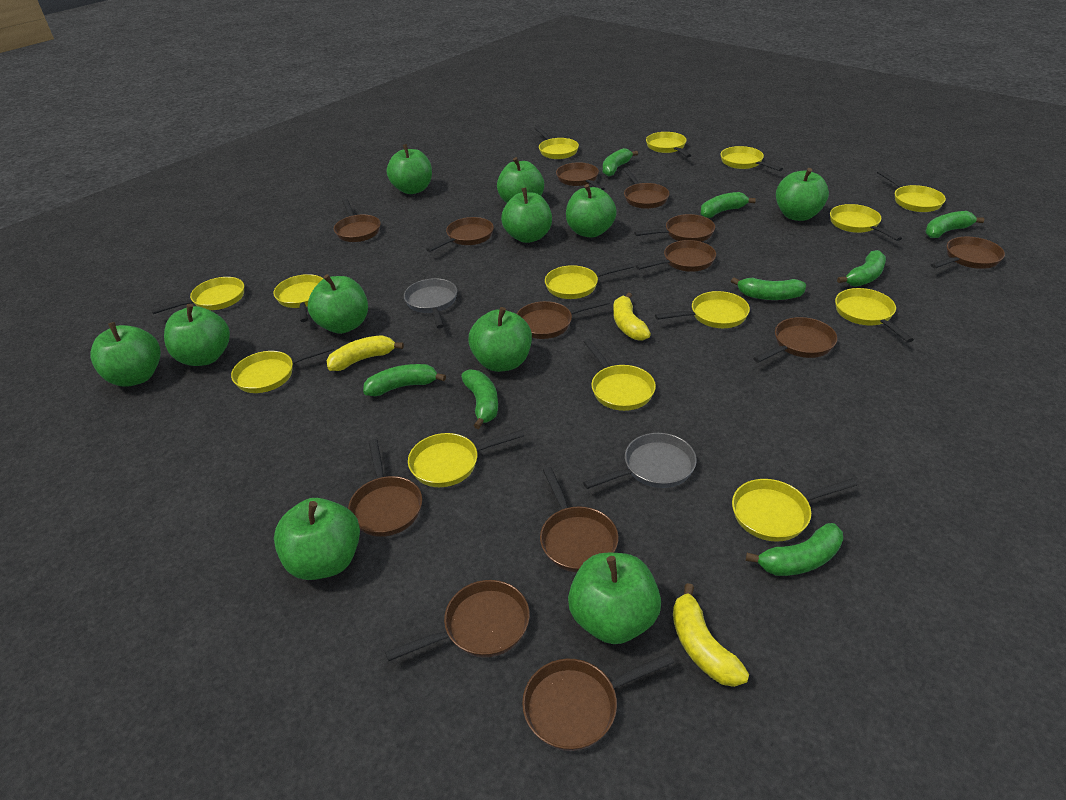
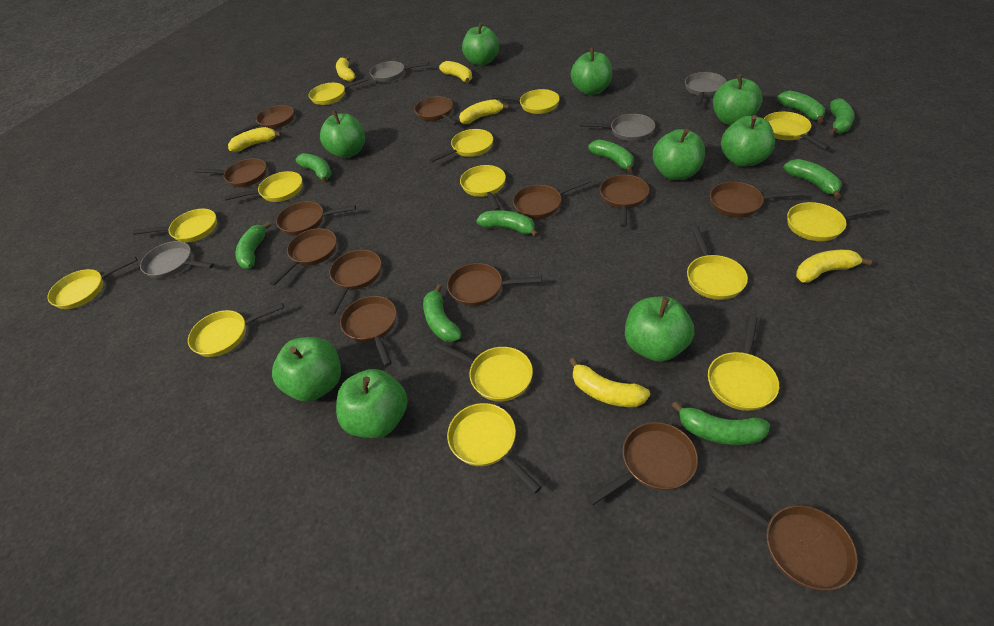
green apple: [90,322,161,387] [164,304,230,366] [274,498,360,580] [308,274,368,334] [387,144,432,194] [468,307,532,372] [497,157,544,203] [501,188,552,243] [566,184,617,238] [568,553,661,644] [776,168,829,221] = 11 -> [272,337,341,402] [320,110,365,158] [336,369,408,438] [462,22,499,66] [571,47,612,95] [625,296,695,362] [653,129,705,180] [713,74,763,125] [721,115,775,167] = 9
green banana: [363,364,446,396] [461,369,498,429] [603,148,638,176] [701,192,756,218] [731,277,806,300] [746,523,843,576] [837,250,886,287] [925,211,984,238] = 8 -> [235,222,271,269] [296,153,332,184] [423,284,462,342] [476,210,539,237] [588,140,634,173] [672,401,770,445] [777,91,825,123] [784,159,842,199] [829,98,855,134] = 9
grey pan: [404,278,457,328] [583,433,697,489] = 2 -> [140,241,214,279] [370,61,429,82] [580,114,655,141] [685,72,727,106] = 4
yellow banana: [326,335,404,371] [613,293,651,341] [673,583,749,687] = 3 -> [228,127,282,152] [336,56,356,82] [439,61,472,84] [459,99,509,124] [569,358,650,407] [796,250,872,283] = 6

